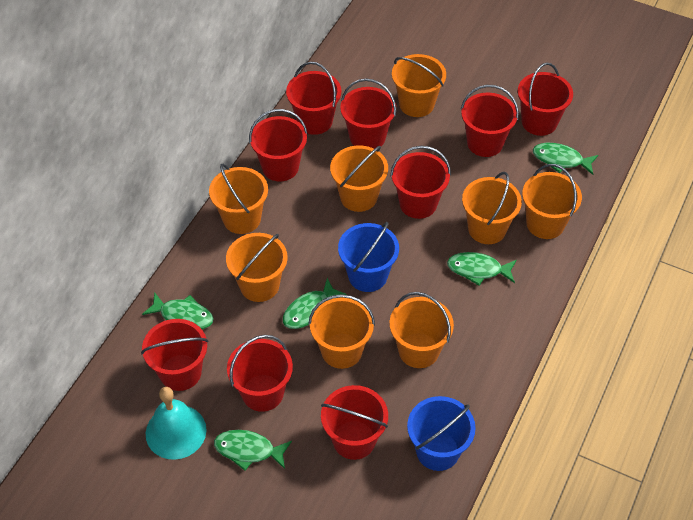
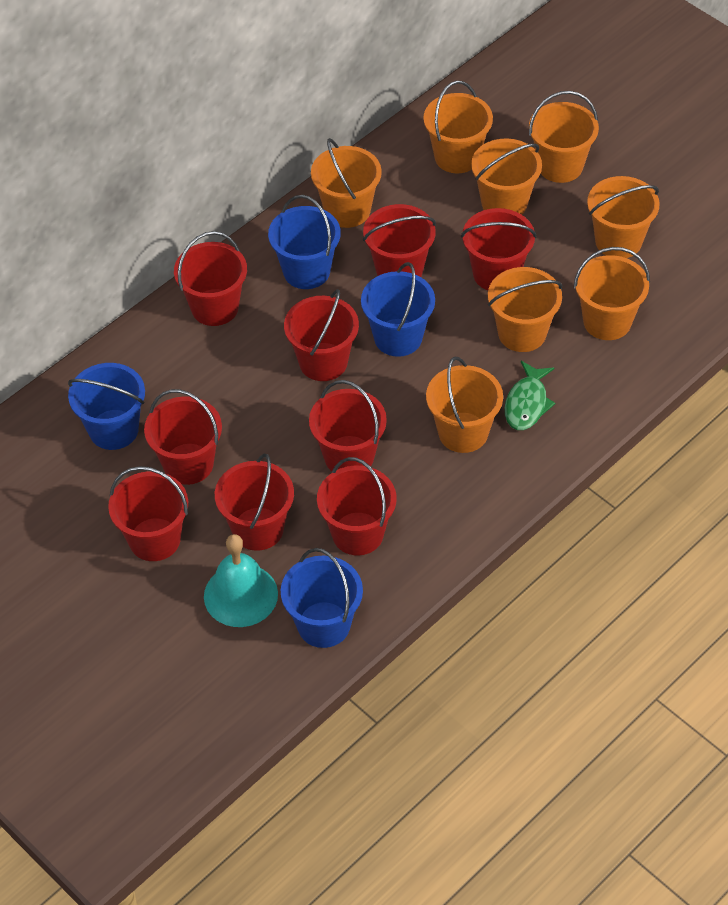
blue bucket: [338,222,399,292] [407,396,476,471] = 2 -> [68,363,145,450] [268,195,341,289] [281,548,363,648] [361,262,435,357] = 4
green fish: [142,292,214,329] [214,430,292,471] [283,278,347,329] [447,252,517,286] [533,143,598,175] = 5 -> [505,361,555,430] = 1

